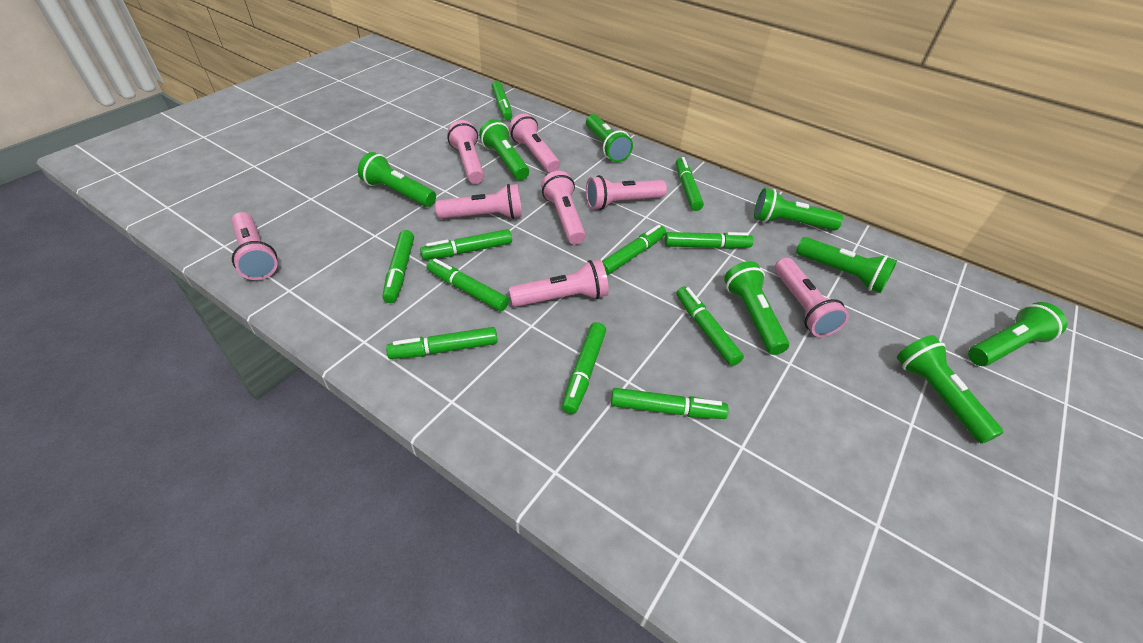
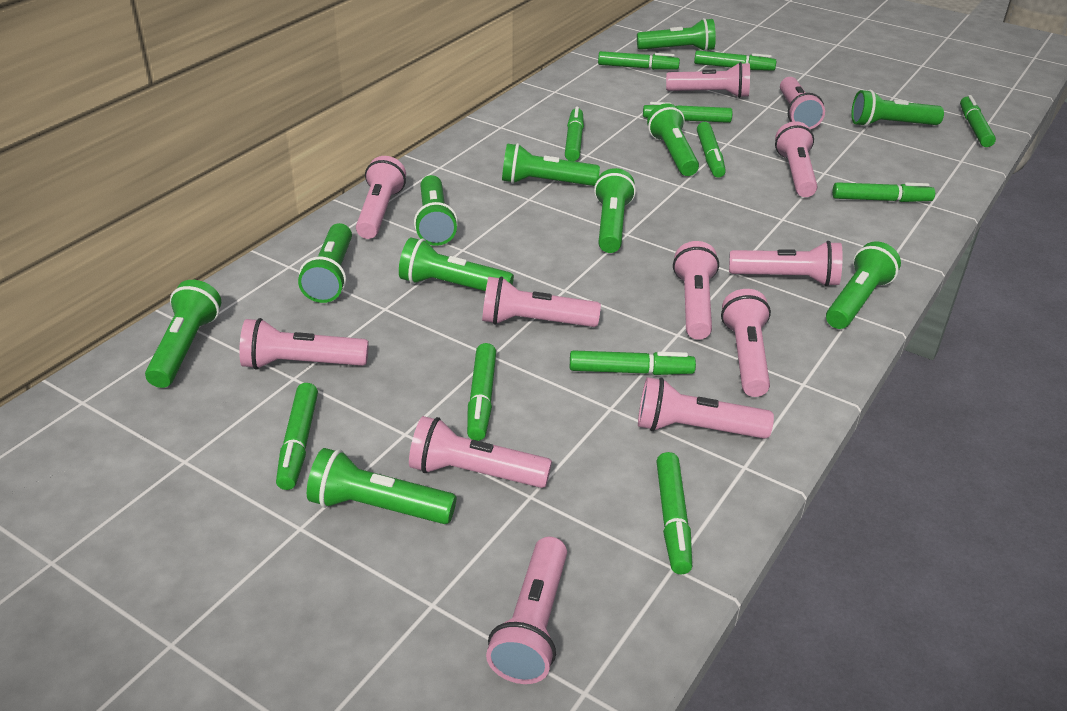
green flashlight: [358,152,436,207] [479,119,529,180] [586,114,633,162] [724,261,789,355] [754,188,843,230] [796,237,897,293] [897,335,1003,444] [968,302,1067,366] = 8 -> [145,280,221,388] [298,223,352,303] [307,448,456,524] [399,238,514,291] [414,175,458,246] [502,143,600,186] [594,168,636,253] [637,18,716,51] [647,103,699,176] [826,241,901,329] [851,90,944,127] = 11
pink flashlight: [231,212,277,280] [435,184,522,219] [447,120,484,184] [509,113,560,173] [509,260,609,307] [541,171,586,245] [586,175,667,210] [775,258,849,337] = 8 -> [239,318,369,370] [356,156,406,239] [409,416,552,488] [482,276,601,327] [486,536,567,684] [638,377,774,439] [666,62,750,98] [673,241,719,340] [721,289,771,397] [729,241,843,287] [775,121,817,197] [780,77,825,129] = 12

